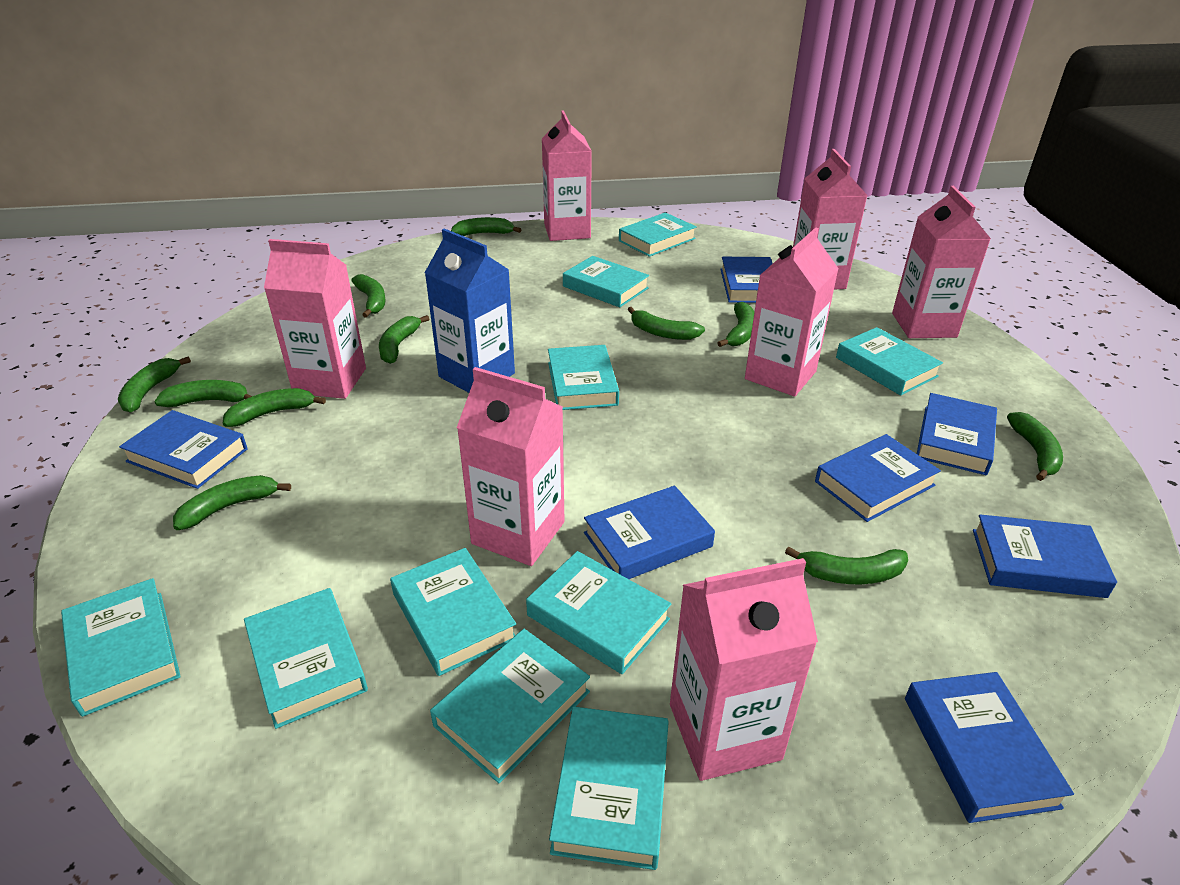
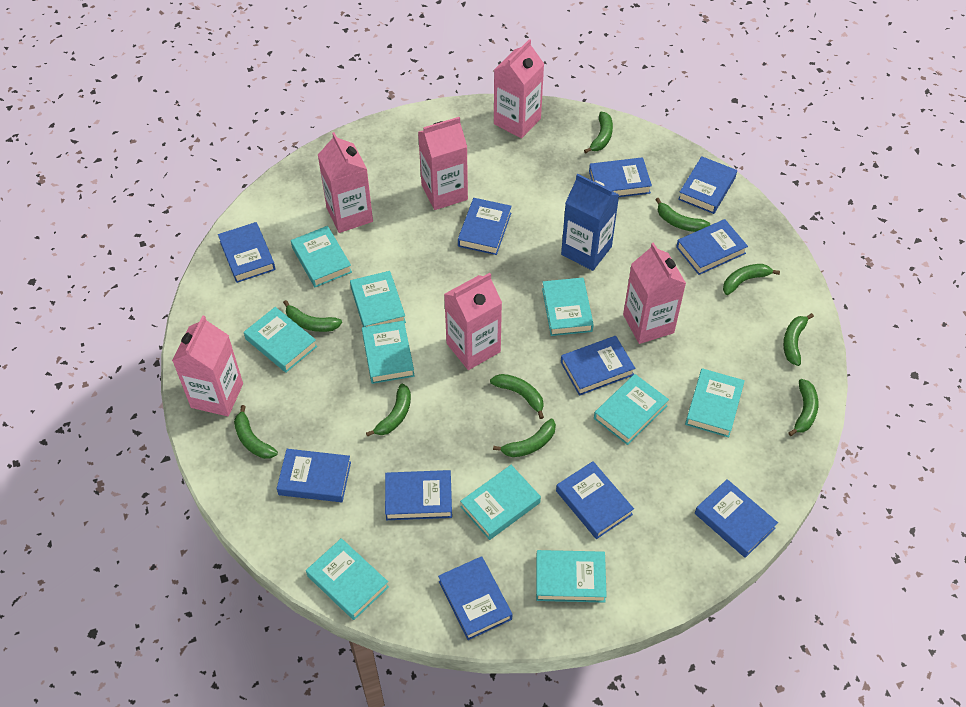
blue book: [119,410,248,489] [584,486,715,579] [720,257,773,303] [815,434,941,522] [905,672,1074,823] [917,393,997,475] [973,514,1117,598] = 7 -> [218,222,276,283] [277,449,351,502] [385,470,452,520] [438,556,512,640] [458,198,512,255] [556,461,634,539] [561,336,635,396] [589,157,652,197] [676,219,748,275] [678,156,737,214] [695,479,778,558] = 11
green banana: [118,357,191,413] [154,380,252,407] [173,475,291,530] [223,388,326,427] [351,274,386,318] [379,315,429,364] [451,217,522,236] [628,307,705,340] [717,302,754,347] [785,546,908,584] [1007,412,1063,481] = 11 -> [234,405,278,459] [283,300,342,332] [366,384,411,437] [490,374,544,419] [493,419,556,457] [584,112,613,153] [655,198,710,232] [723,264,780,295] [783,313,814,366] [788,379,818,436] = 10
pink carton: [264,239,366,399] [457,367,564,566] [542,111,592,241] [670,558,818,781] [745,227,839,396] [793,149,868,289] [892,186,991,338] = 7 -> [172,316,243,416] [318,132,373,233] [418,117,468,210] [444,273,502,370] [494,39,544,138] [623,242,686,344] = 6

